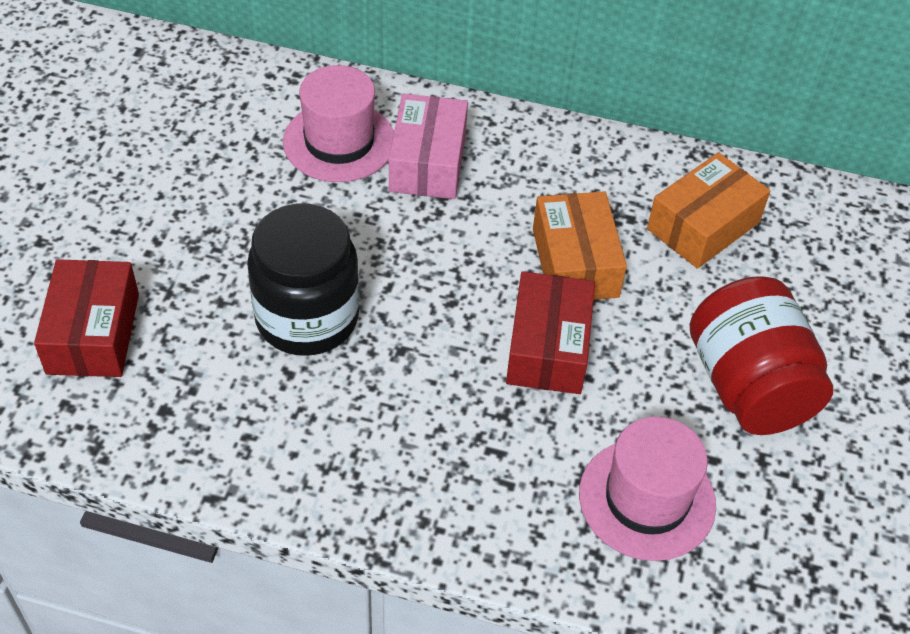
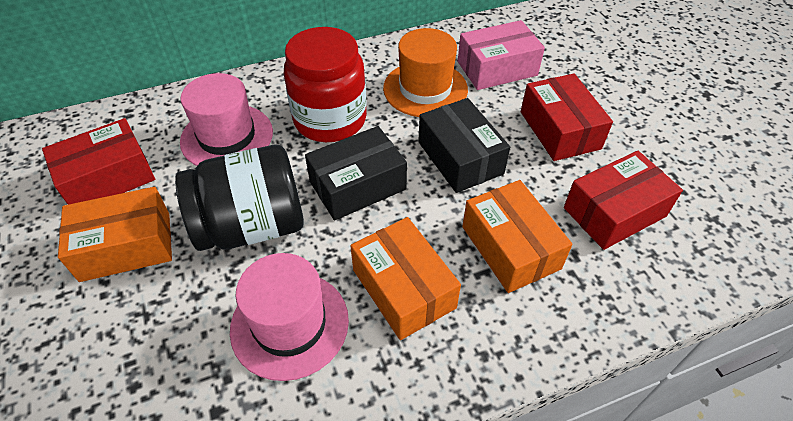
black box: none = 0 -> [305,126,407,221] [418,98,510,193] = 2
orange box: [533,191,627,300] [647,152,771,269] = 2 -> [58,187,172,282] [351,217,461,340] [462,180,573,293] = 3
orange hat: none = 0 -> [383,28,468,117] = 1
red box: [34,259,139,377] [506,271,595,394] = 2 -> [42,118,155,205] [521,74,613,161] [564,151,683,250] = 3

